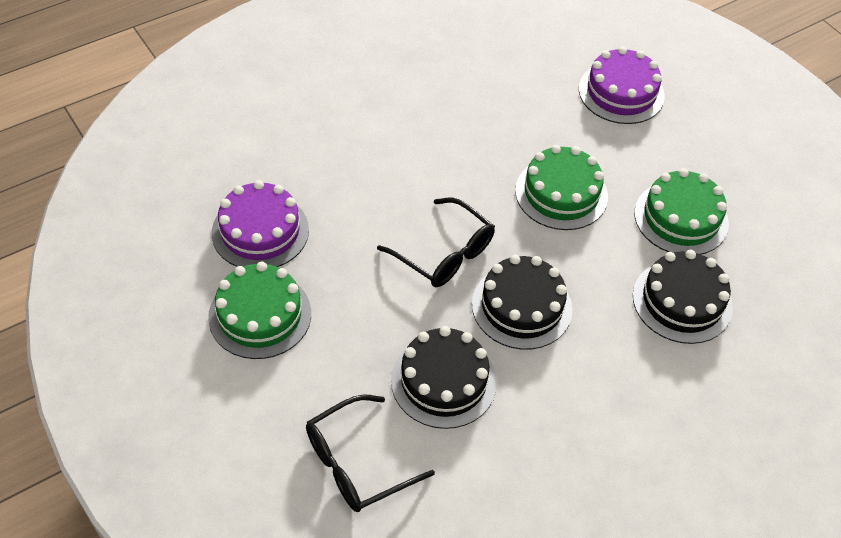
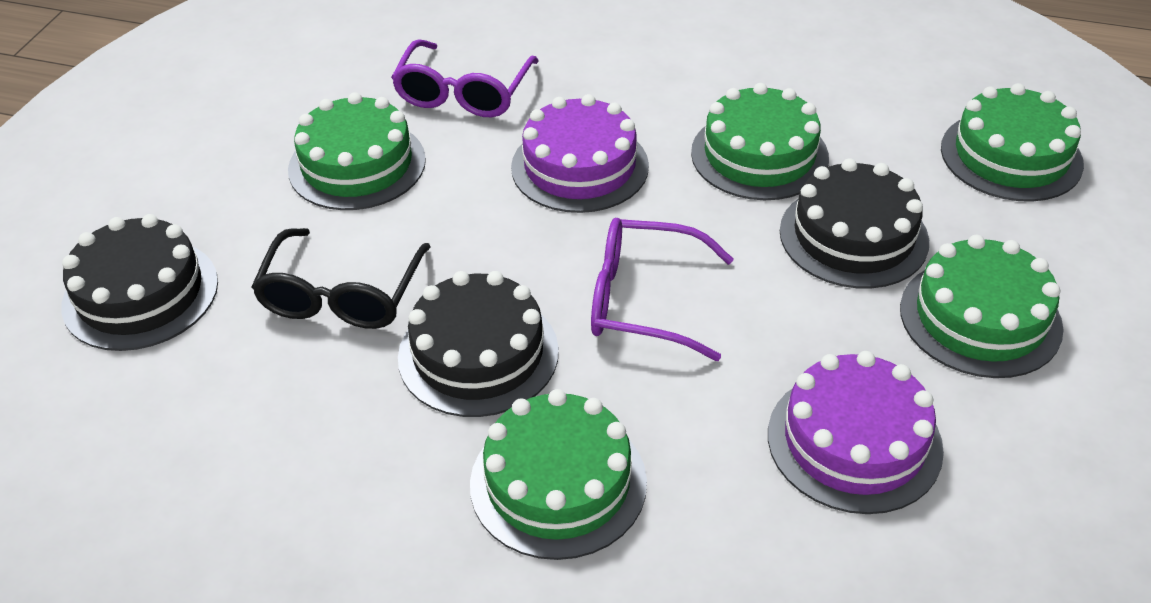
black glasses: [306,394,435,512] [377,197,495,287] = 2 -> [251,228,431,329] = 1
green cake: [208,262,311,359] [515,145,608,230] [634,168,729,255] = 3 -> [288,92,426,210] [470,389,647,560] [691,83,829,200] [900,235,1063,378] [941,83,1084,202] = 5
purple glasses: none = 0 -> [391,39,539,117] [591,218,734,361] = 2

